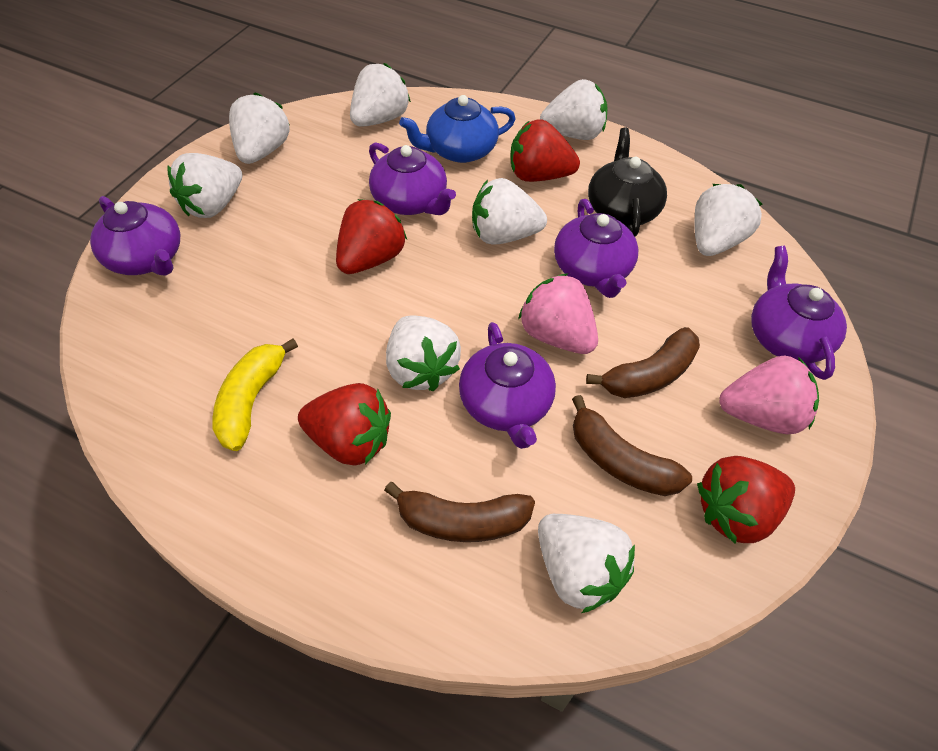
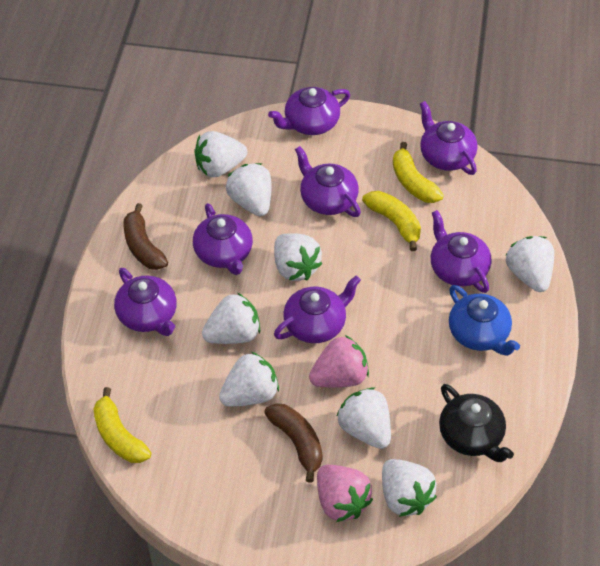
brown banana: [384,482,535,542] [572,395,692,496] [586,327,700,398] = 3 -> [123,203,168,270] [264,404,322,483] = 2
purple teapot: [90,196,180,276] [369,142,456,215] [459,322,556,449] [554,199,639,298] [751,246,847,380] = 5 -> [114,268,177,336] [193,203,253,275] [268,87,350,135] [274,275,361,343] [295,146,361,217] [420,101,477,175] [431,210,491,293] = 7
red strawberry: [298,383,391,466] [336,199,407,274] [510,119,580,182] [697,456,795,544] = 4 -> none = 0
yellow banana: [212,338,298,451] = 1 -> [93,387,151,463] [362,191,421,251] [393,142,444,203] = 3

